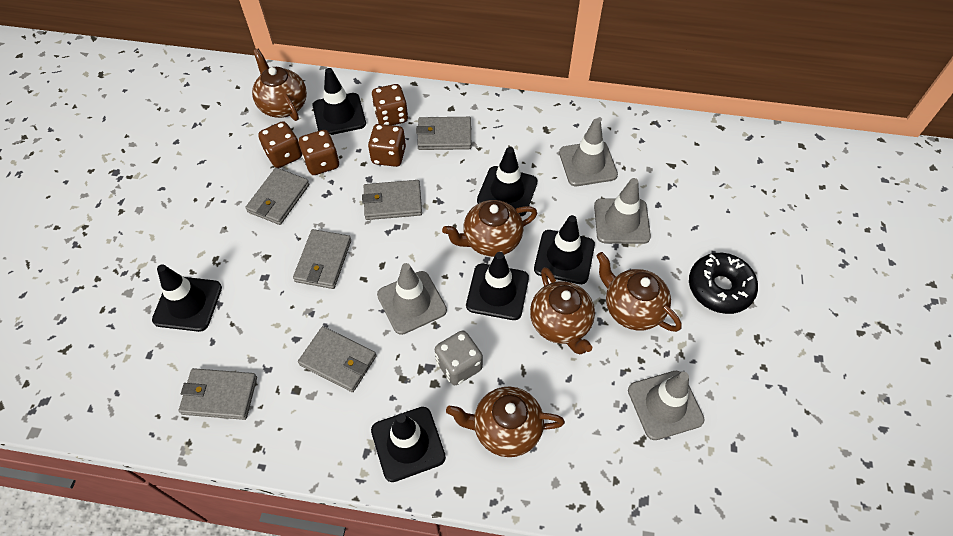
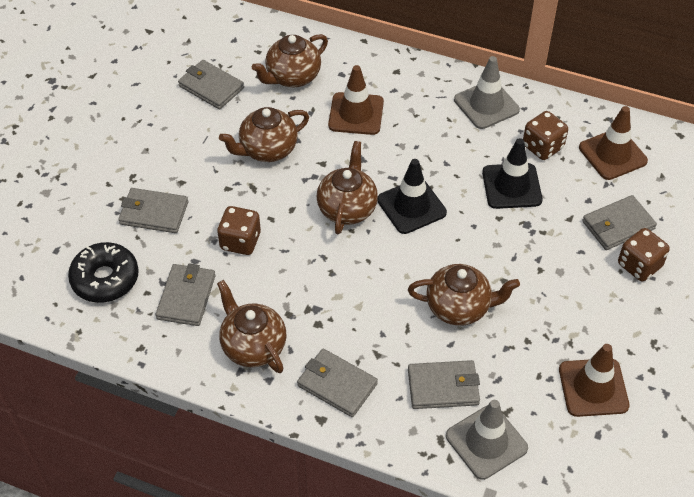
black traffic cone: [152,264,222,332] [313,68,366,135] [371,407,446,482] [466,252,529,320] [477,147,538,216] [534,215,595,284] = 6 -> [377,159,447,234] [482,138,543,209] = 2
brown dice: [258,121,302,168] [299,130,339,175] [368,124,406,167] [371,84,408,125] = 4 -> [217,206,261,255] [523,111,568,160] [618,228,670,281] = 3
brown traffic cone: none = 0 -> [328,65,384,135] [559,344,630,417] [579,106,648,180] = 3
grey dice: [435,330,483,385] = 1 -> none = 0
grey traffic cone: [377,263,447,335] [559,118,618,186] [594,178,651,244] [628,371,705,440] = 4 -> [446,400,528,480] [454,56,520,129] = 2

